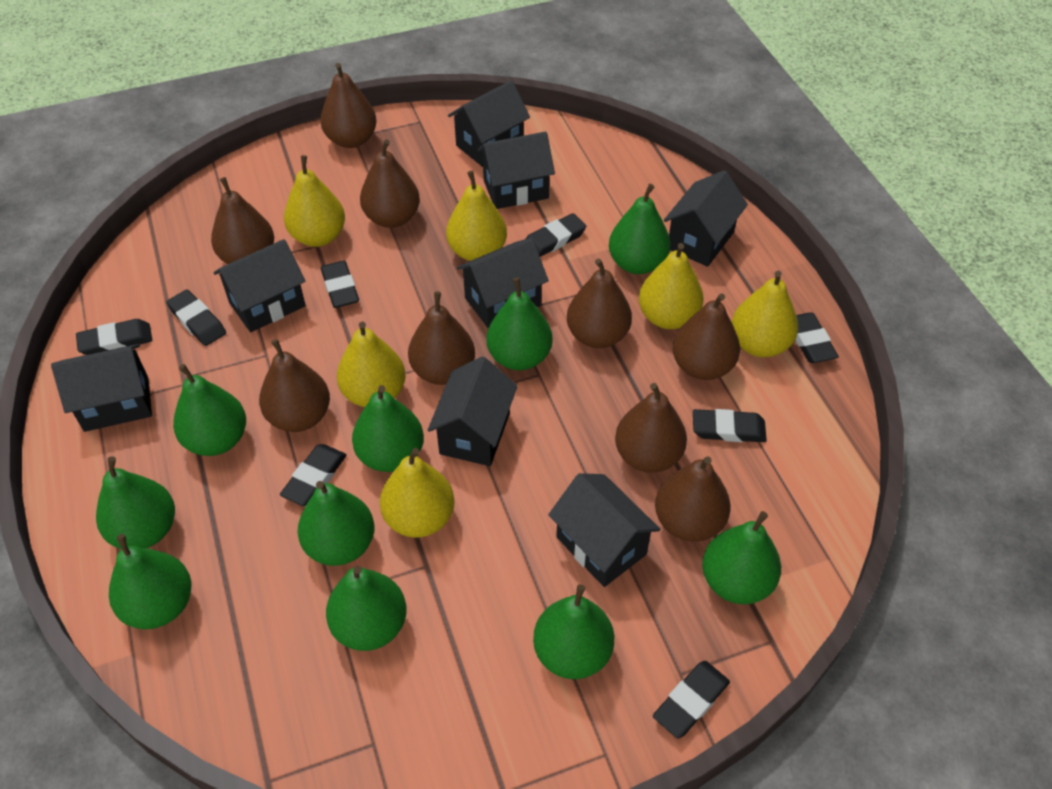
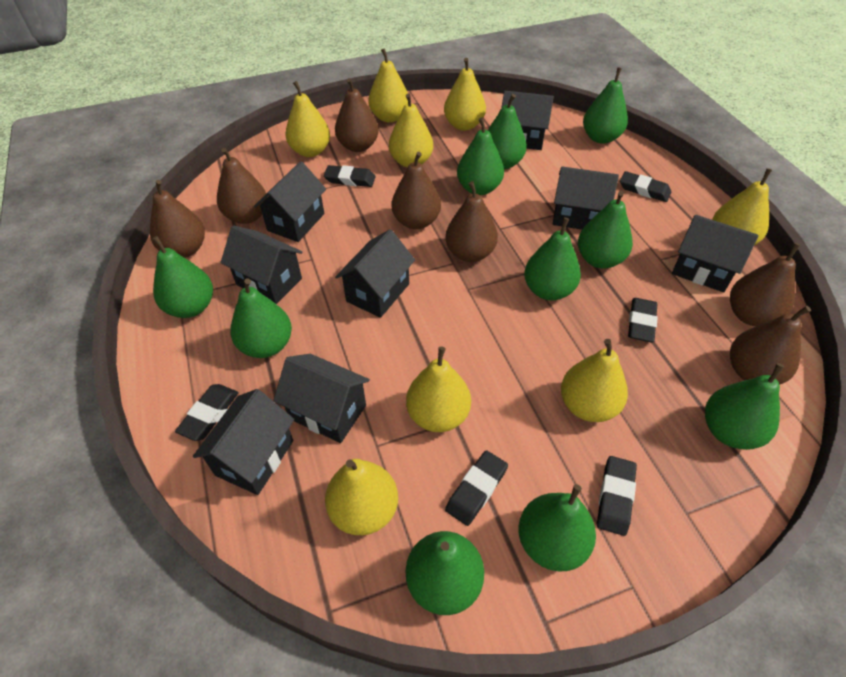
black eraser: [76,319,152,355] [166,289,226,346] [280,444,347,506] [321,261,359,308] [526,213,586,257] [653,661,730,739] [693,409,767,442] [795,312,839,363] = 8 -> [175,384,239,441] [324,165,376,187] [445,450,508,526] [597,456,637,536] [620,171,671,202] [628,298,658,342] = 6
brown pear: [211,177,274,264] [259,339,330,432] [320,63,377,148] [360,139,420,228] [408,291,475,385] [567,259,632,348] [615,383,687,473] [655,456,731,542] [673,293,740,380] = 9 -> [150,180,205,258] [217,148,266,224] [335,78,379,152] [392,152,441,229] [445,181,498,262] [730,243,800,326] [730,306,811,385] = 7
yellow pear: [284,155,345,247] [337,322,406,407] [380,448,455,538] [446,171,507,261] [639,243,704,329] [732,271,798,357] = 6 -> [286,81,330,157] [325,459,398,535] [368,48,408,123] [389,93,433,168] [406,346,471,432] [444,58,486,131] [561,339,628,422] [712,168,772,245] = 8

